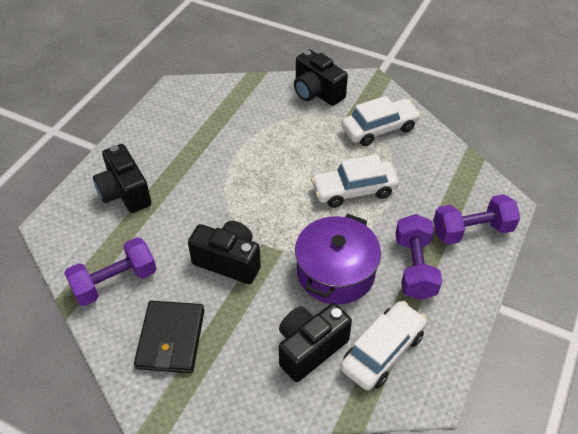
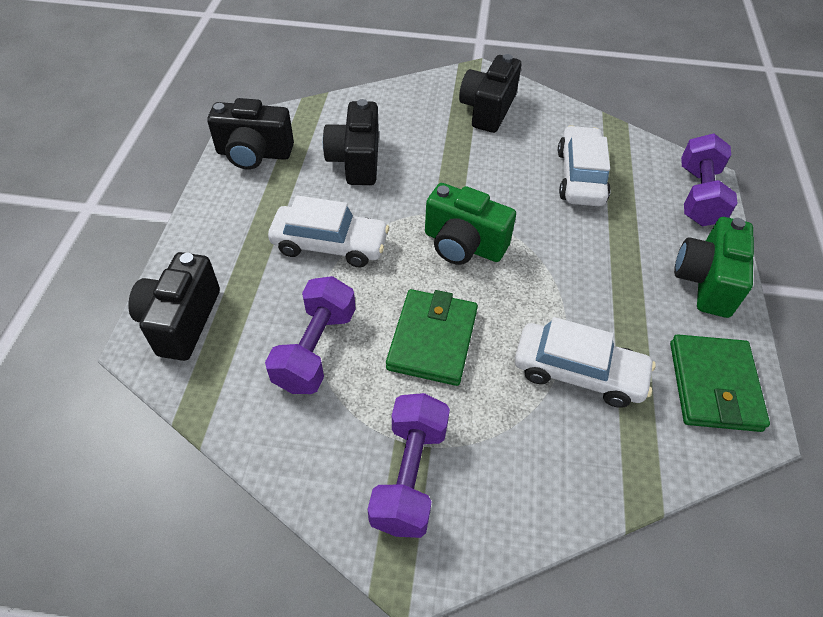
black wallet: [134,301,204,373] = 1 -> none = 0
green camera: none = 0 -> [425,183,516,265] [674,217,754,318] = 2
green wallet: none = 0 -> [386,289,478,386] [670,334,770,432] = 2
purple pot: [295,214,381,304] = 1 -> none = 0

